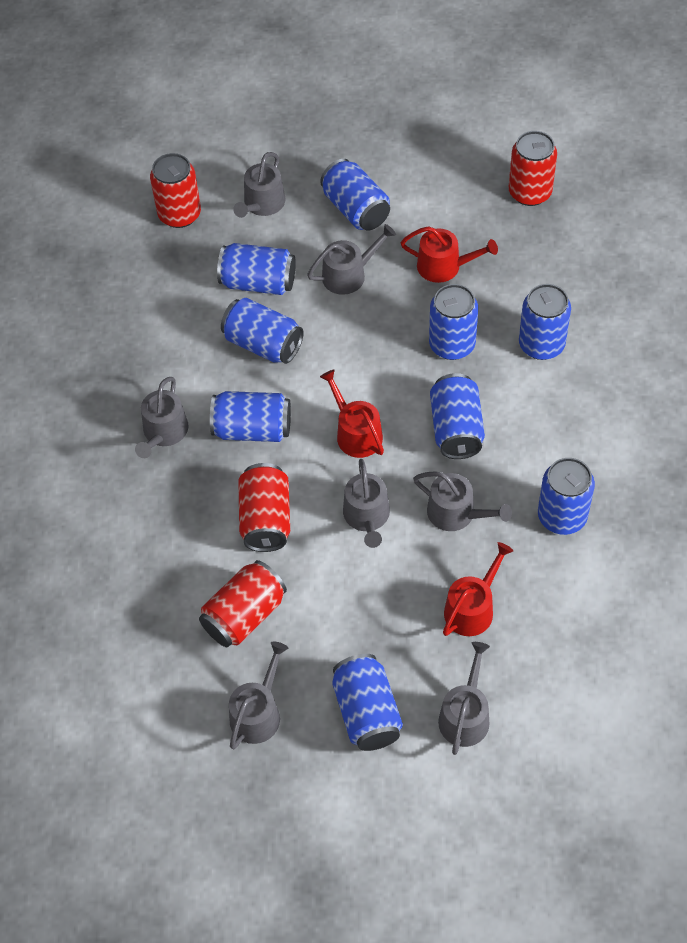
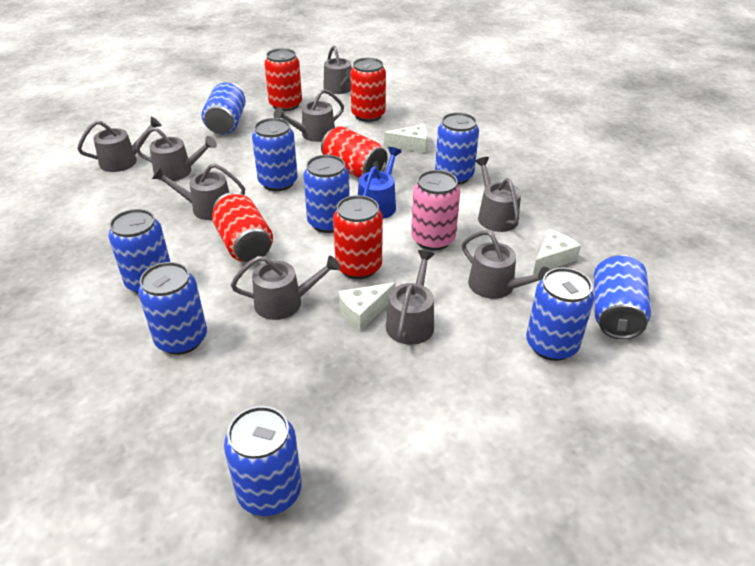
blue watering can: none = 0 -> [358,147,402,219] = 1
grey watering can: [135,377,189,458] [229,641,288,749] [233,152,286,218] [307,224,396,295] [343,459,390,548] [413,471,512,531] [438,642,490,755] = 7 -> [77,117,162,172] [136,127,217,181] [152,163,245,220] [231,256,340,320] [274,89,344,142] [323,45,352,94] [386,250,435,345] [462,230,550,299] [475,157,521,232] = 9
pink can: none = 0 -> [411,170,460,250] = 1
red can: [150,153,201,228] [199,560,287,647] [238,463,290,552] [509,131,557,206] = 4 -> [212,192,273,262] [264,48,302,111] [321,126,387,178] [333,195,383,279] [350,58,386,122] = 5
red watering can: [320,369,384,458] [401,226,498,283] [443,542,513,636] = 3 -> none = 0
white cheese: none = 0 -> [338,282,396,331] [384,124,428,153] [533,229,581,275] = 3

